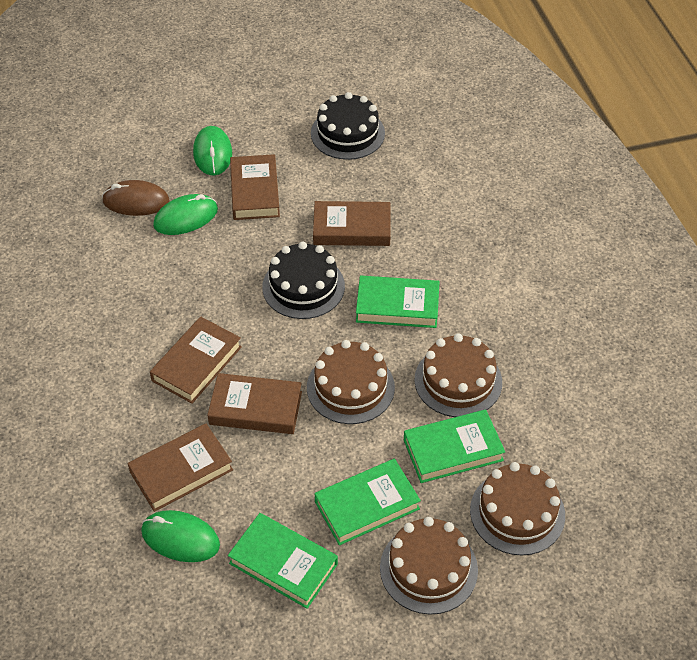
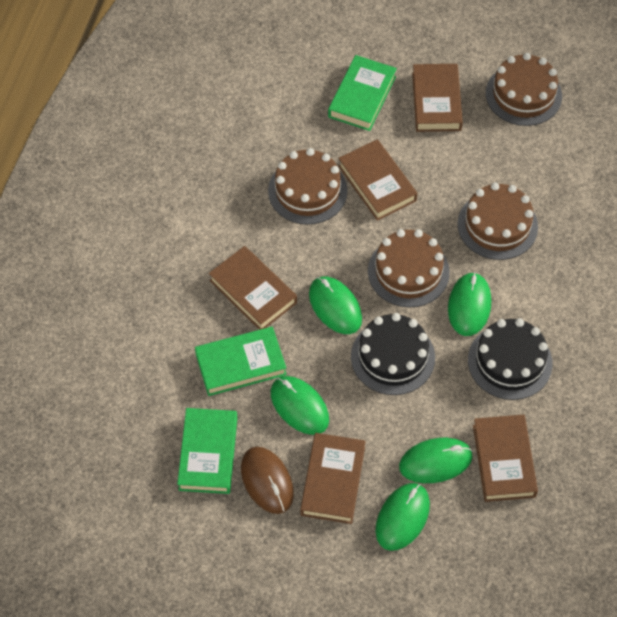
green book: [228,513,338,609] [315,459,421,545] [356,276,440,328] [404,410,505,483] = 4 -> [177,408,237,494] [195,327,287,396] [328,55,397,131] = 3
green mouse: [141,510,220,562] [153,194,218,235] [193,126,232,176] = 3 -> [271,376,329,435] [309,276,362,334] [375,483,430,551] [399,438,473,483] [448,272,491,336] = 5

